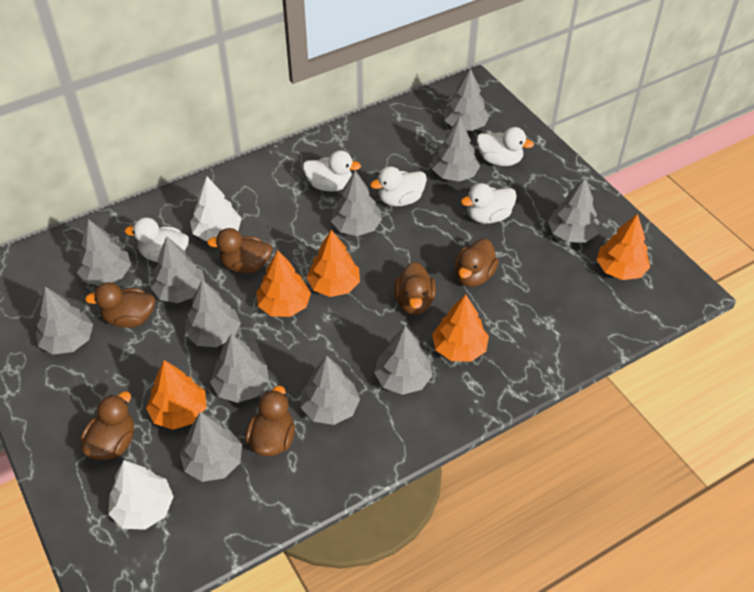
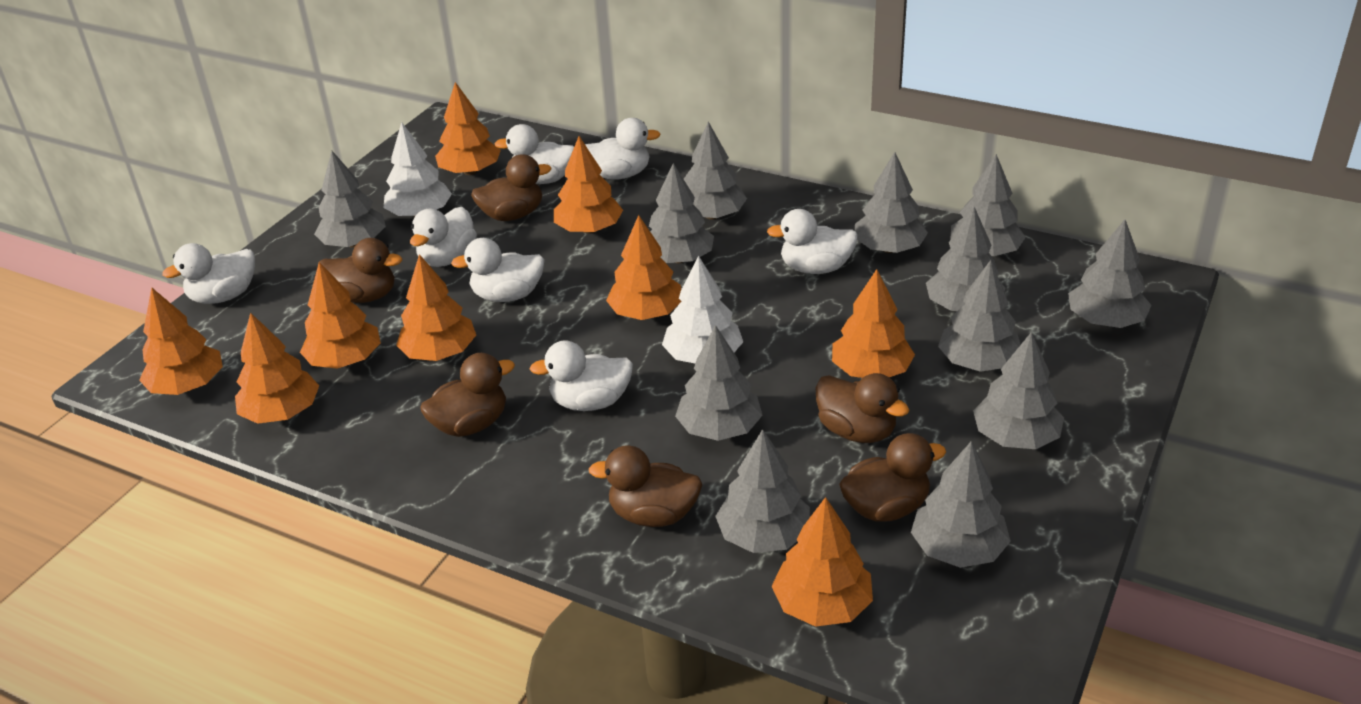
orange tree: [146,360,207,430] [257,250,311,317] [306,230,360,297] [432,294,489,362] [596,213,650,280] = 5 -> [139,288,223,395] [235,312,319,424] [300,262,381,369] [396,254,476,361] [435,82,501,175] [554,136,623,234] [606,215,681,320] [772,497,873,627] [832,269,915,378] = 9
white duck: [125,217,189,263] [303,150,361,191] [370,166,427,206] [461,183,517,224] [477,127,534,166] = 5 -> [162,243,255,304] [410,207,477,267] [451,238,545,302] [495,124,574,184] [530,340,633,411] [585,118,661,180] [767,209,858,274] = 7

